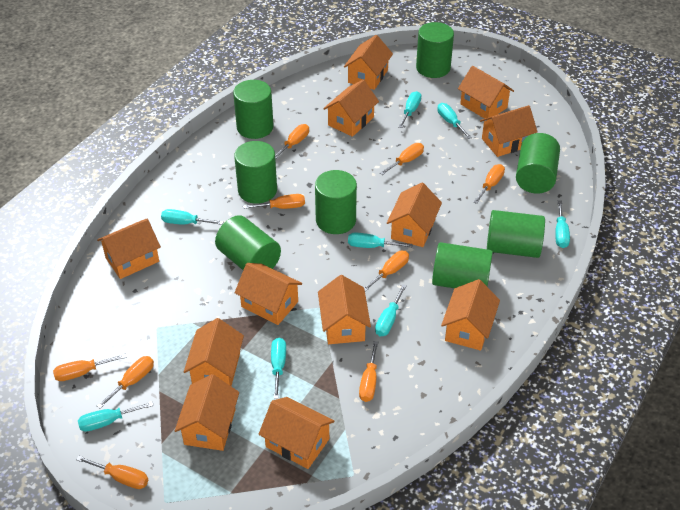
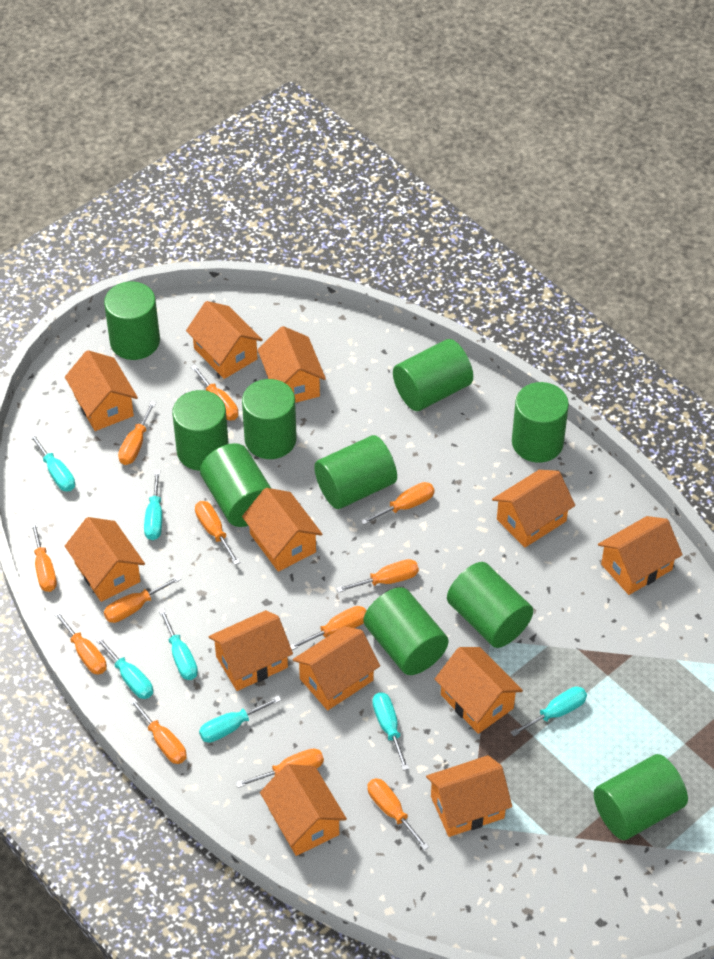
green cylinder: [215,215,281,270] [233,80,274,139] [234,141,277,204] [315,170,357,234] [416,22,454,78] [432,242,493,288] [487,210,545,258] [516,133,560,193] = 8 -> [104,282,160,360] [172,390,229,471] [200,443,272,527] [242,379,297,459] [314,435,397,509] [364,587,449,675] [393,339,473,411] [447,562,533,648] [512,382,569,463] [594,754,688,840] = 10
orange screwdriver: [53,354,127,381] [76,456,148,489] [97,356,154,409] [243,194,305,209] [275,124,309,159] [359,341,378,402] [364,251,409,292] [380,143,424,175] [474,164,505,204] = 9 -> [31,522,57,592] [53,611,107,675] [104,575,181,623] [118,401,156,465] [129,697,187,764] [191,365,238,420] [195,501,240,565] [236,749,324,788] [290,606,366,650] [337,559,419,593] [361,482,434,525] [368,778,429,851] = 12
turquoise screwdriver: [78,401,154,432] [161,209,224,225] [271,338,286,399] [348,232,412,248] [375,284,406,336] [398,91,421,128] [437,103,472,139] [555,200,570,248] = 8 -> [29,433,75,492] [95,636,153,699] [144,470,162,540] [159,609,198,680] [199,696,281,743] [372,692,409,771] [510,687,587,736] = 7

